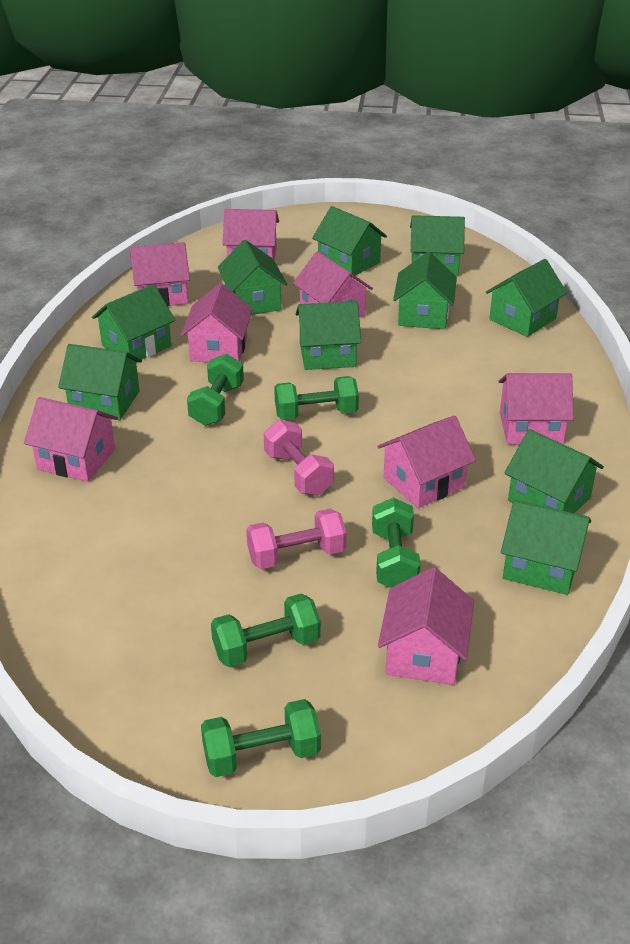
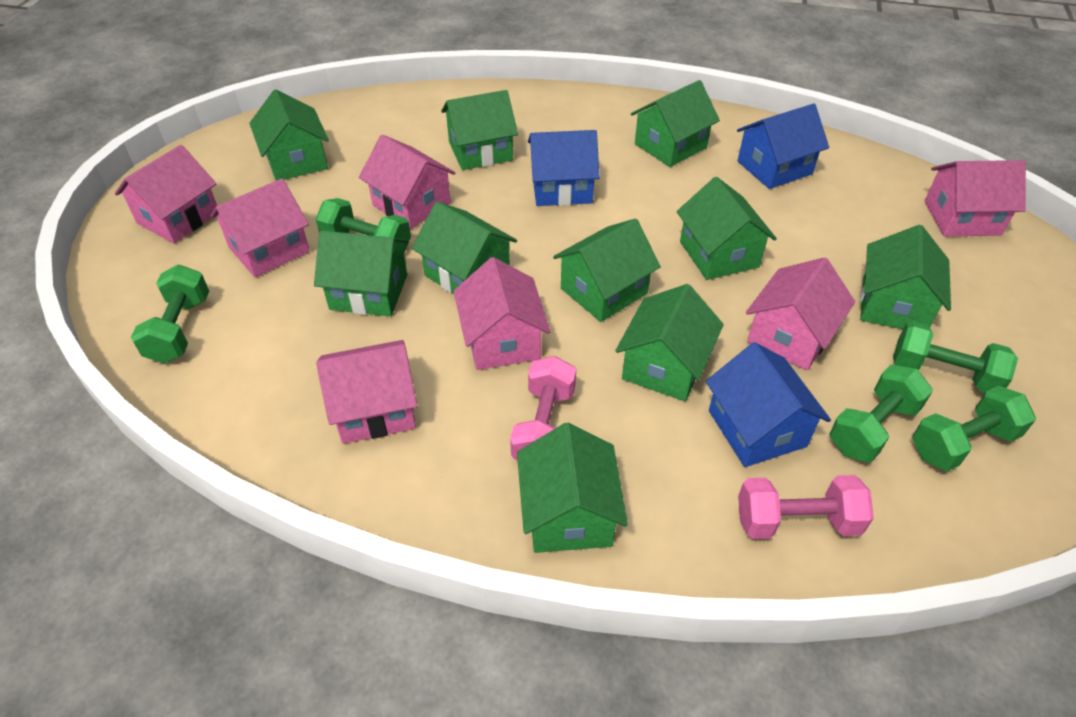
blue house: none = 0 -> [528,130,600,206] [706,342,831,467] [737,104,829,189] = 3
pink house: [24,397,118,482] [130,242,190,306] [181,283,253,362] [223,209,279,260] [293,251,373,318] [377,415,476,508] [378,567,474,685] [499,373,574,444] = 8 -> [115,145,217,243] [210,179,310,277] [316,340,417,444] [359,135,456,229] [454,257,551,370] [746,257,855,371] [925,160,1026,236] = 7

